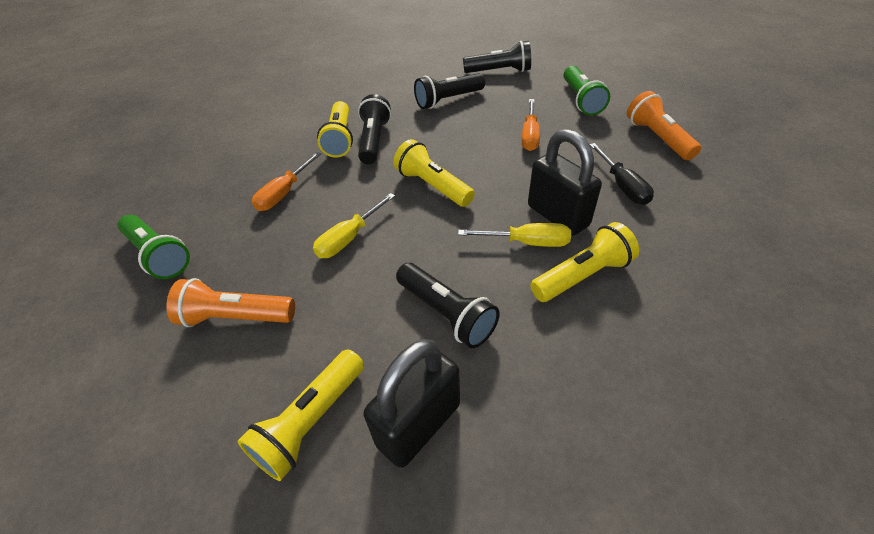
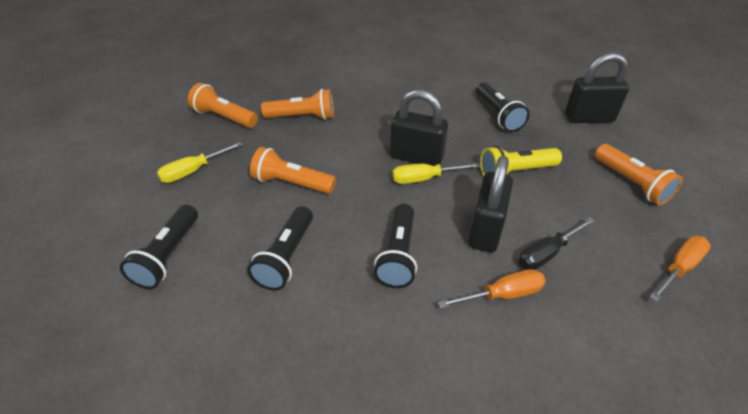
black padlock: [363,339,460,468] [528,129,602,236] = 2 -> [390,90,448,166] [468,156,513,253] [565,53,629,123] = 3
green flashlight: [118,215,190,279] [563,66,610,115] = 2 -> none = 0
orange flashlight: [166,278,295,327] [627,91,701,160] = 2 -> [188,83,258,128] [250,147,336,194] [261,89,334,120] [595,144,683,205] = 4
yellow flashlight: [238,349,364,481] [317,101,353,158] [393,139,475,207] [530,222,639,302] = 4 -> [480,146,562,176] = 1

